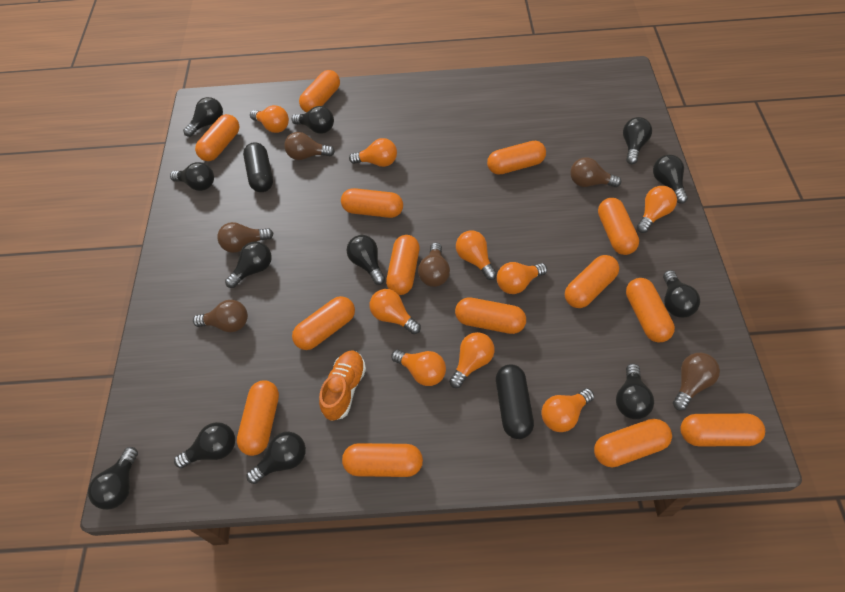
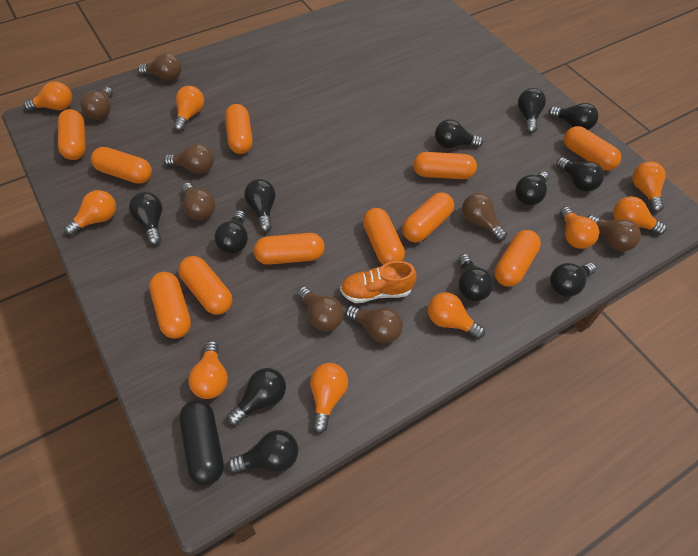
black capsule: [243,142,273,192] [496,364,534,439] = 2 -> [179,400,224,486] = 1
brown light bulb: [193,300,248,332] [217,222,274,253] [284,132,335,160] [418,243,450,287] [570,157,621,187] [673,353,720,411] = 6 -> [80,87,113,120] [138,53,182,81] [164,144,214,174] [181,183,215,220] [297,286,344,331] [345,306,403,343] [462,193,507,241] [587,215,641,252] = 8
orange capsule: [195,114,239,161] [237,380,279,456] [292,296,355,350] [299,70,340,113] [341,188,403,218] [342,443,423,477] [386,235,420,295] [455,297,526,334] [487,141,546,175] [565,255,619,308] [594,419,672,467] [598,198,639,255] [626,278,675,342] [680,413,765,446] = 14 -> [58,109,86,160] [91,147,152,184] [149,272,191,339] [178,256,232,315] [225,104,253,154] [254,233,325,265] [363,208,405,265] [402,192,454,242] [413,152,477,179] [494,230,541,287] [564,126,621,171] = 11

